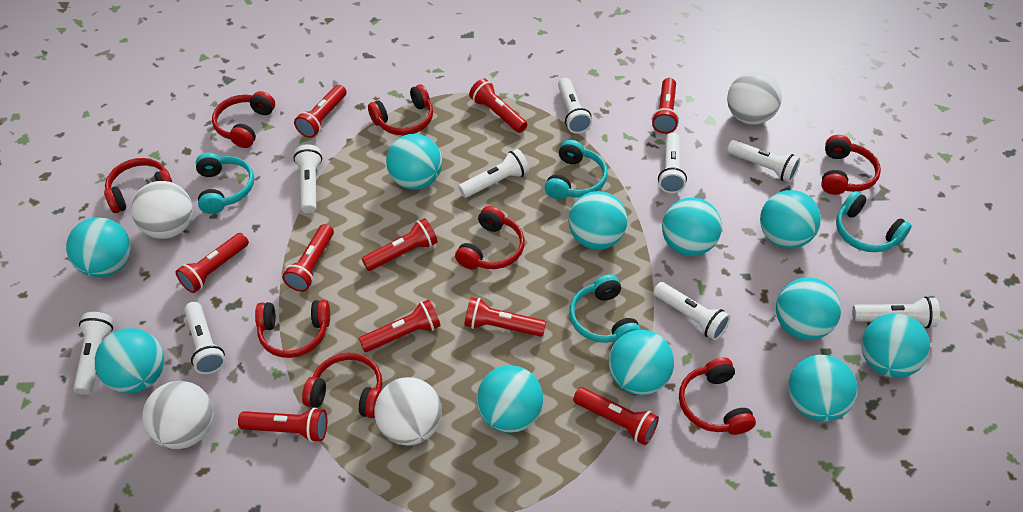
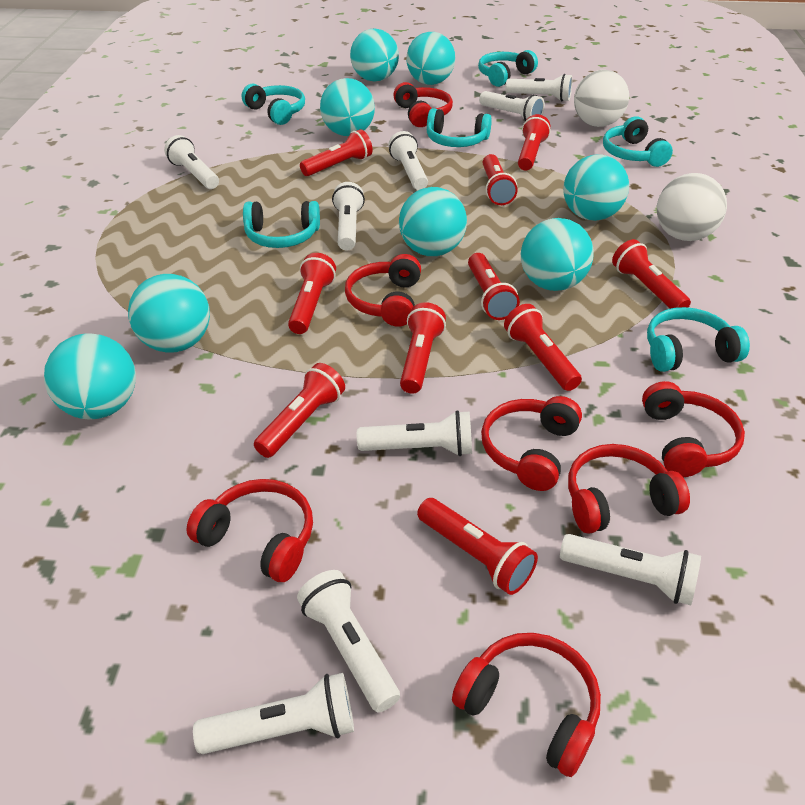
red headphones: [104,158,173,213] [212,91,275,148] [255,300,330,358] [302,352,383,418] [368,85,433,135] [455,206,525,269] [679,357,756,435] [821,135,881,195] = 8 -> [187,479,313,582] [345,254,421,327] [393,82,453,127] [452,633,601,777] [481,396,582,491] [568,444,690,534] [642,381,745,477] = 7
turquoise ball: [66,217,131,277] [95,328,164,394] [386,134,442,190] [477,365,543,433] [569,191,628,250] [608,330,674,395] [662,197,722,256] [760,190,821,249] [776,277,841,340] [788,355,858,421] [861,313,930,378] = 11 -> [44,334,136,419] [128,274,210,353] [320,78,375,136] [350,29,399,82] [399,187,467,256] [406,32,455,85] [521,218,594,291] [563,154,629,221] = 8
turquoise headphones: [196,153,254,214] [545,140,608,200] [569,274,641,343] [836,191,912,252] = 4 -> [242,84,305,125] [243,201,320,248] [427,108,492,147] [478,50,538,87] [603,116,673,167] [647,307,750,372] = 6
white ball: [131,181,193,239] [142,381,214,449] [374,377,442,446] [727,71,782,125] = 4 -> [574,70,629,127] [657,173,727,241] = 2

